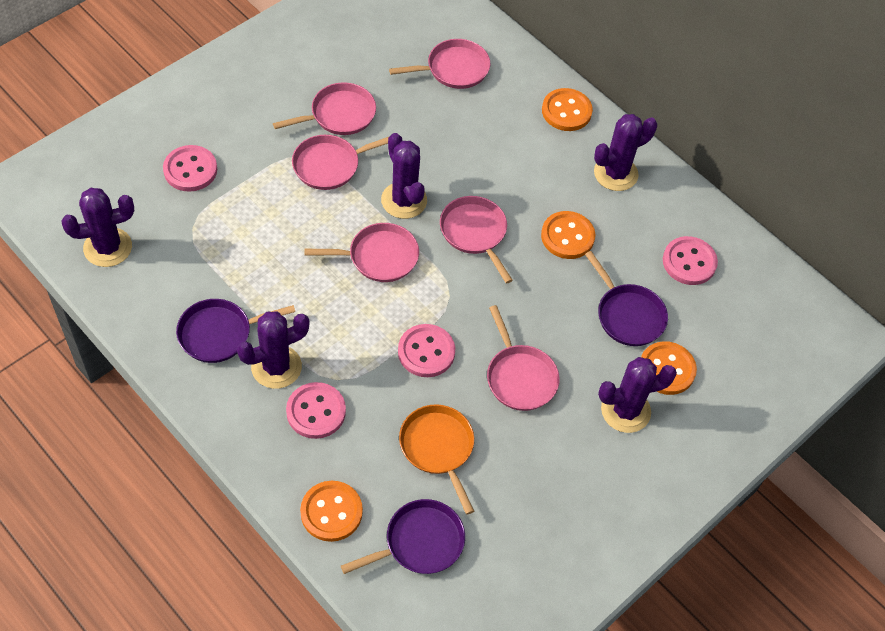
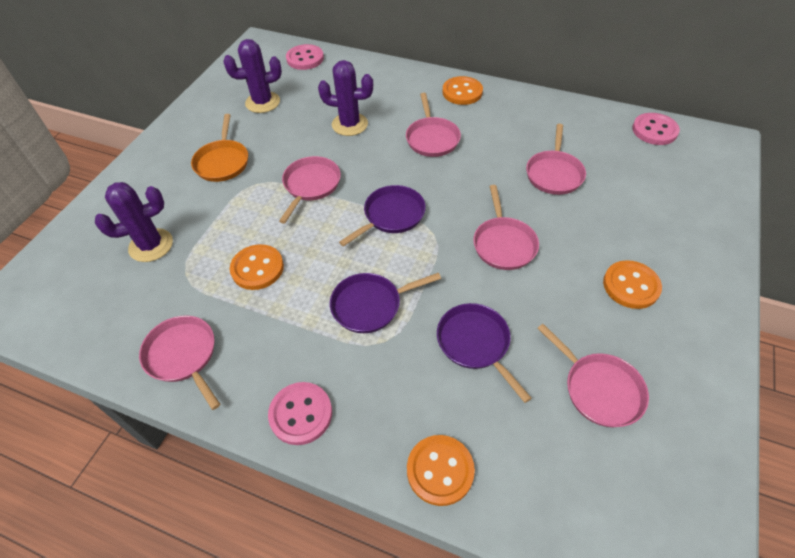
pink button: [163,145,217,191] [286,382,346,439] [398,324,455,377] [663,236,718,285] = 4 -> [268,382,332,445] [286,44,324,70] [632,113,680,145] = 3
purple cactus: [61,188,134,267] [237,312,310,389] [381,133,427,219] [594,114,657,191] [598,357,677,433] = 5 -> [95,182,173,262] [223,39,282,113] [318,60,373,136] = 3

